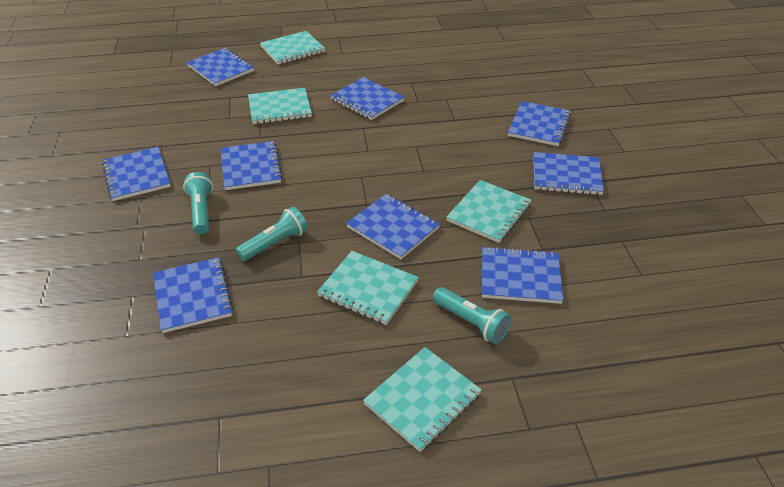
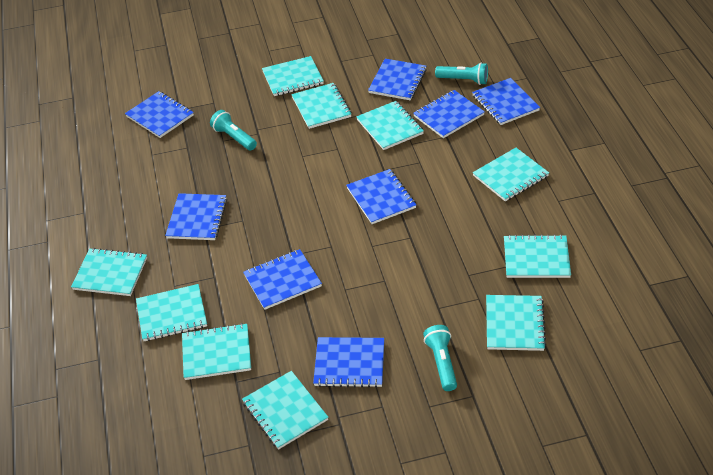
blue notebook: [102,147,171,201] [153,257,233,333] [186,48,254,86] [221,141,283,190] [330,77,405,120] [346,194,440,259] [482,246,563,304] [508,101,571,146] [534,152,604,195] = 9 -> [125,91,194,138] [165,193,227,240] [243,249,322,310] [313,337,384,388] [346,169,416,224] [368,59,427,100] [413,90,485,138] [472,78,540,125] = 8
turquoise notebook: [248,88,312,124] [260,31,325,64] [317,251,419,325] [363,347,482,452] [446,180,532,243] = 5 -> [71,248,147,296] [136,284,207,341] [182,323,251,380] [242,371,328,450] [262,56,324,96] [292,83,351,129] [356,101,424,150] [473,148,549,202] [486,295,546,351] [504,234,571,278] = 10

